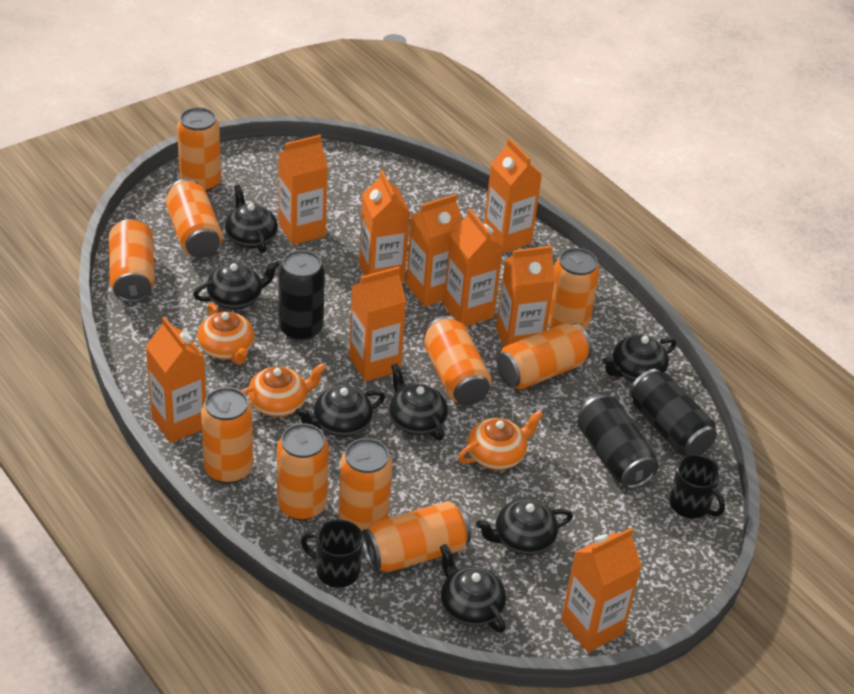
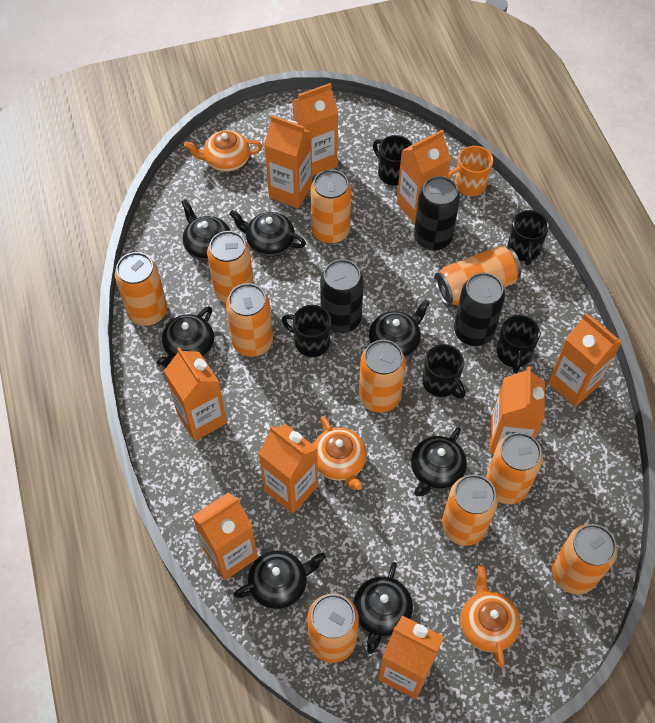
black mug: [301,520,363,588] [669,454,725,519] = 2 -> [282,305,331,357] [373,135,413,185] [423,344,465,399] [497,315,540,374] [508,210,549,265] = 5
orange mug: none = 0 -> [448,146,493,196] = 1

